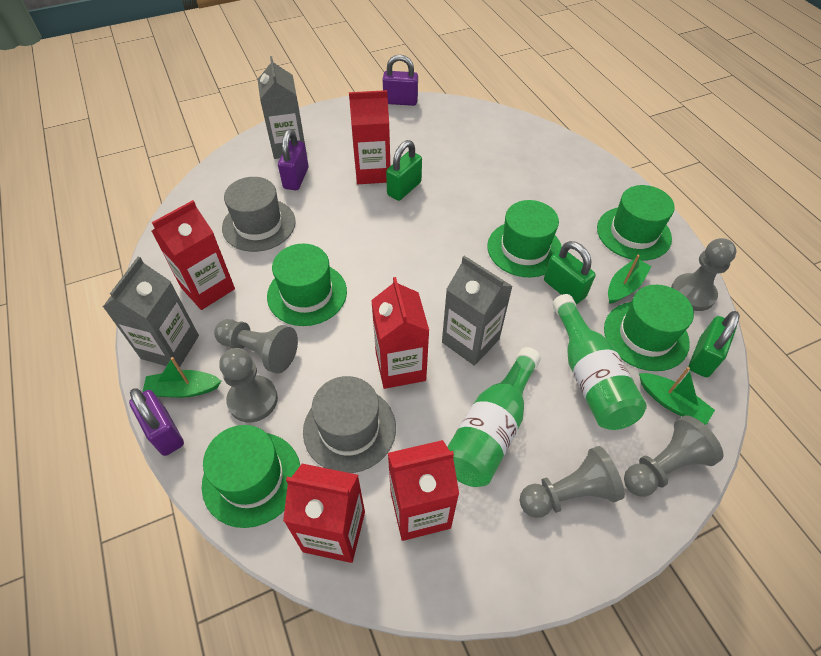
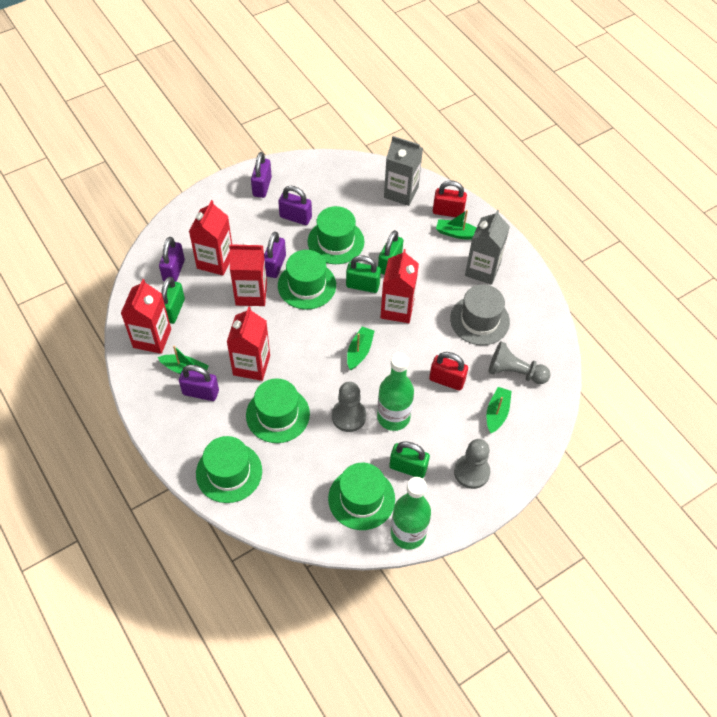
green boat: [143,357,221,398] [608,255,652,304] [639,367,715,425] = 3 -> [158,346,209,374] [347,327,374,370] [436,210,476,240] [487,387,512,433] = 4
green padlock: [386,140,422,201] [544,241,596,304] [689,311,740,378] = 3 -> [161,277,185,324] [346,255,381,293] [378,230,403,275] [389,441,430,478] = 4
grey carton: [103,257,199,367] [258,56,307,159] [442,256,513,366] = 3 -> [384,136,423,206] [465,210,510,285] = 2
grey hat: [222,177,296,252] [303,376,396,473] = 2 -> [450,284,510,345] = 1
grey pawn: [214,319,298,374] [219,348,278,423] [520,446,625,518] [624,416,723,497] [671,238,736,311] = 5 -> [332,382,366,432] [454,439,490,489] [488,341,551,384] = 3
purple padlock: [129,388,184,456] [278,129,309,190] [383,55,418,106] = 3 -> [159,237,185,282] [179,365,219,401] [251,152,272,198] [264,232,286,278] [278,186,312,225] = 5
red padlock: none = 0 -> [429,352,468,391] [433,181,467,217] = 2

